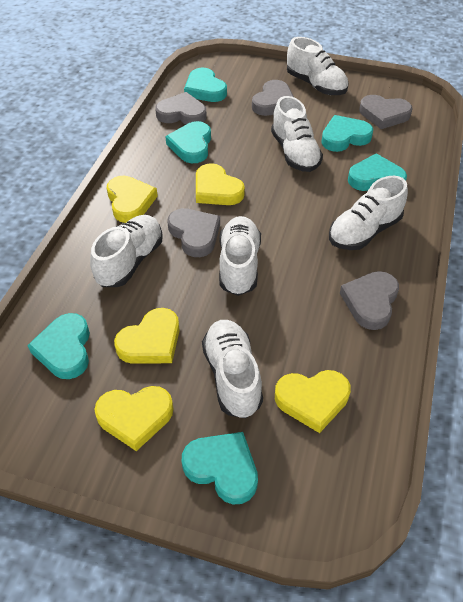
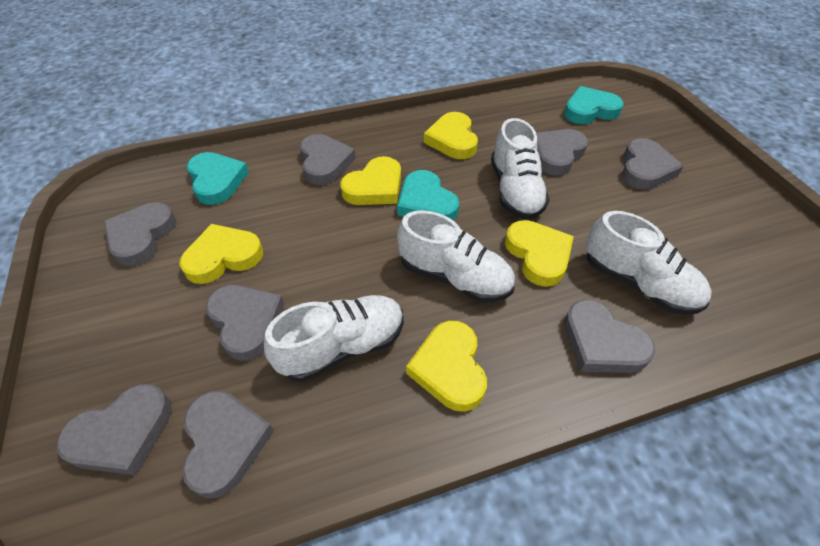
grey heart: [155,92,207,124] [167,208,220,257] [252,80,294,116] [340,271,399,330] [359,95,412,129] = 5 -> [57,384,172,475] [104,203,176,266] [182,391,274,498] [206,285,284,361] [300,134,356,185] [536,129,588,176] [564,300,655,373] [621,138,684,190] = 8
turquoise heart: [27,313,90,379] [165,121,211,163] [182,432,258,504] [184,68,227,102] [321,115,373,152] [348,154,407,191] = 6 -> [187,152,249,205] [397,170,459,221] [564,86,623,124] = 3
white shoe: [90,215,163,287] [202,320,263,418] [219,216,261,296] [271,96,323,172] [287,37,348,95] [329,176,408,250] = 6 -> [264,295,404,382] [397,210,515,303] [491,118,550,220] [586,211,712,315] = 4

